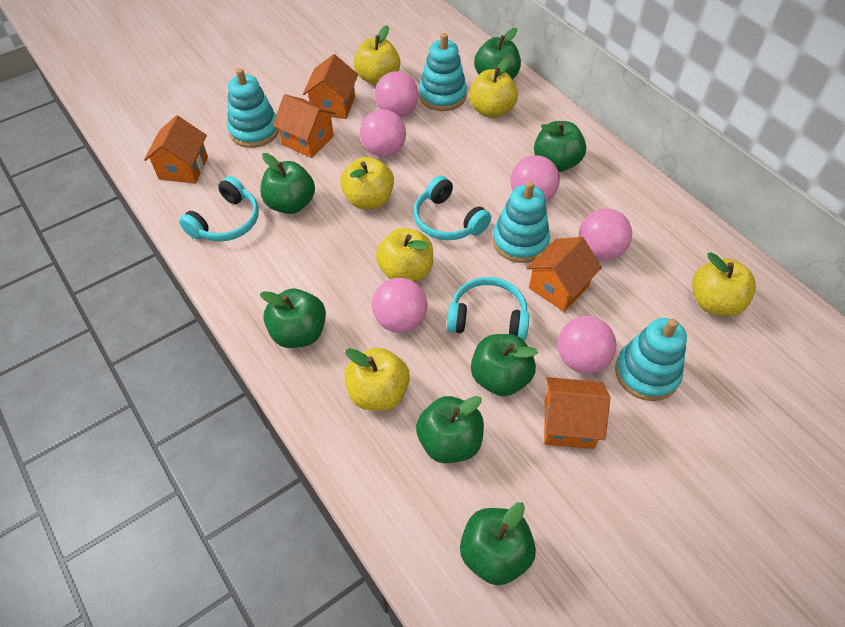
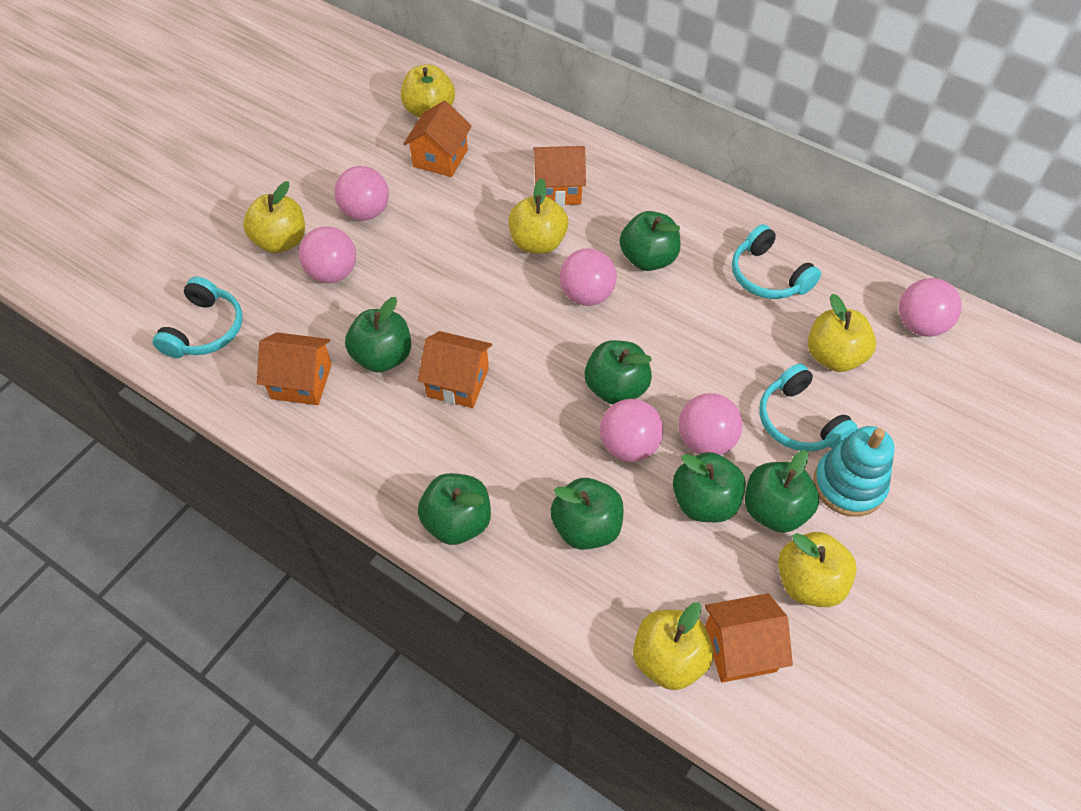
turquoise stacking toy: [227,68,279,148] [419,33,467,111] [492,181,550,263] [615,318,687,401] = 4 -> [813,426,895,517] = 1

